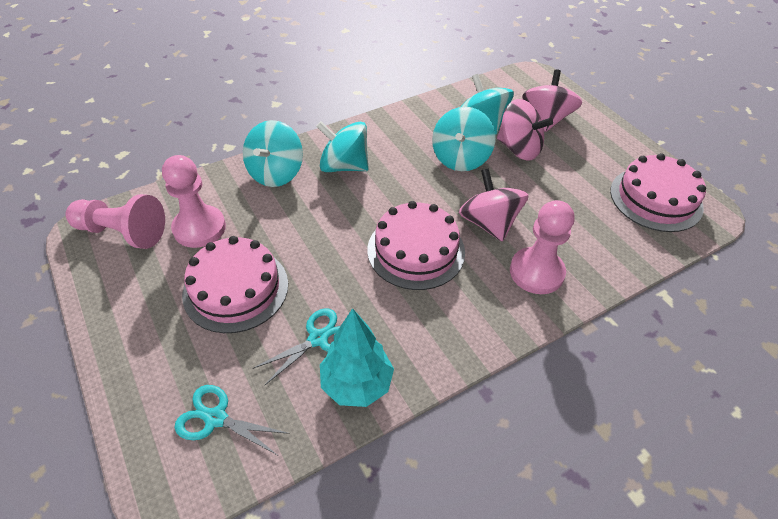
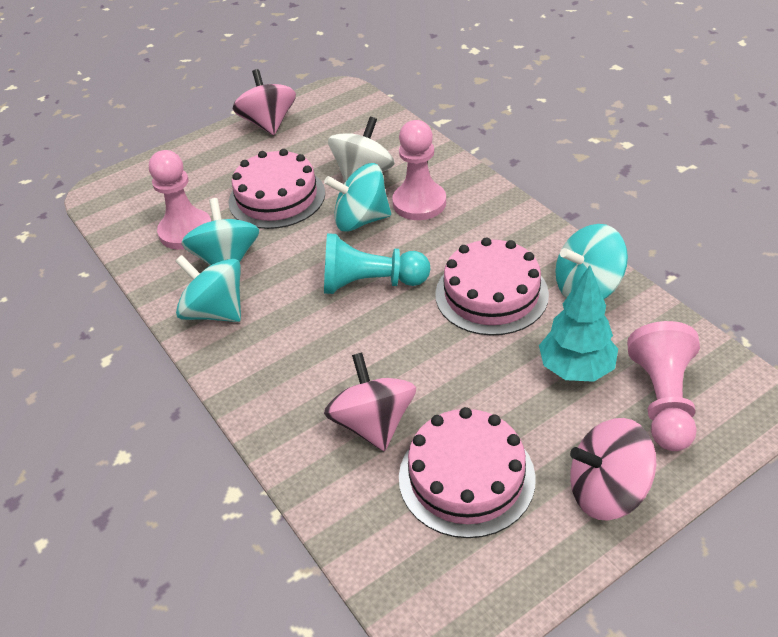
turquoise pawn: none = 0 -> [324,233,430,294] = 1
turquoise scissors: [175,385,290,455] [252,308,340,385] = 2 -> none = 0
white spinning top: none = 0 -> [328,117,395,182] = 1

